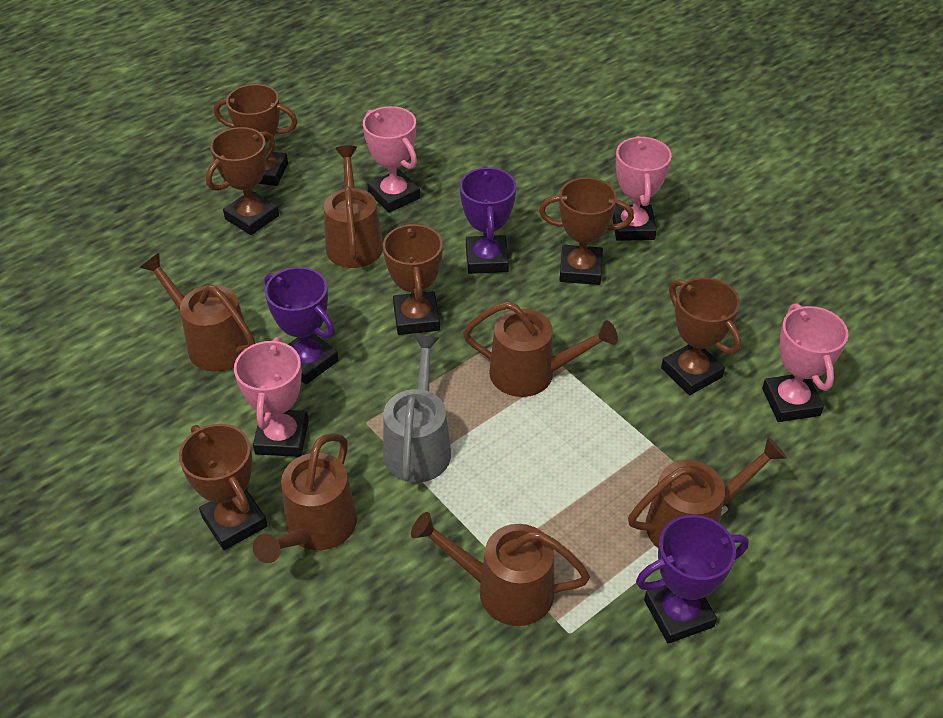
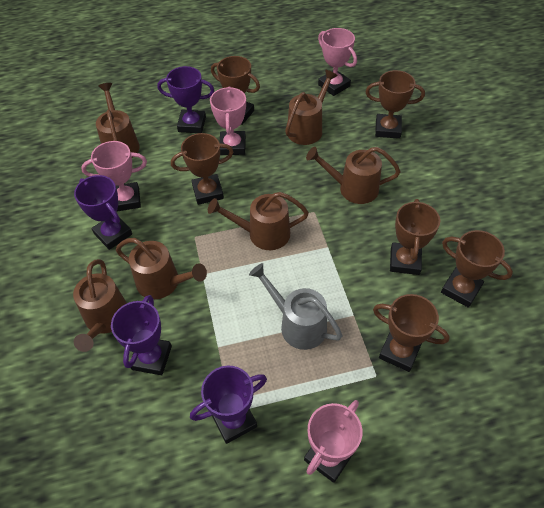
purple trophy: [264,267,338,385] [460,166,516,274] [636,515,749,644] = 3 -> [74,175,132,250] [111,295,172,375] [157,66,214,133] [190,366,267,444] = 4

